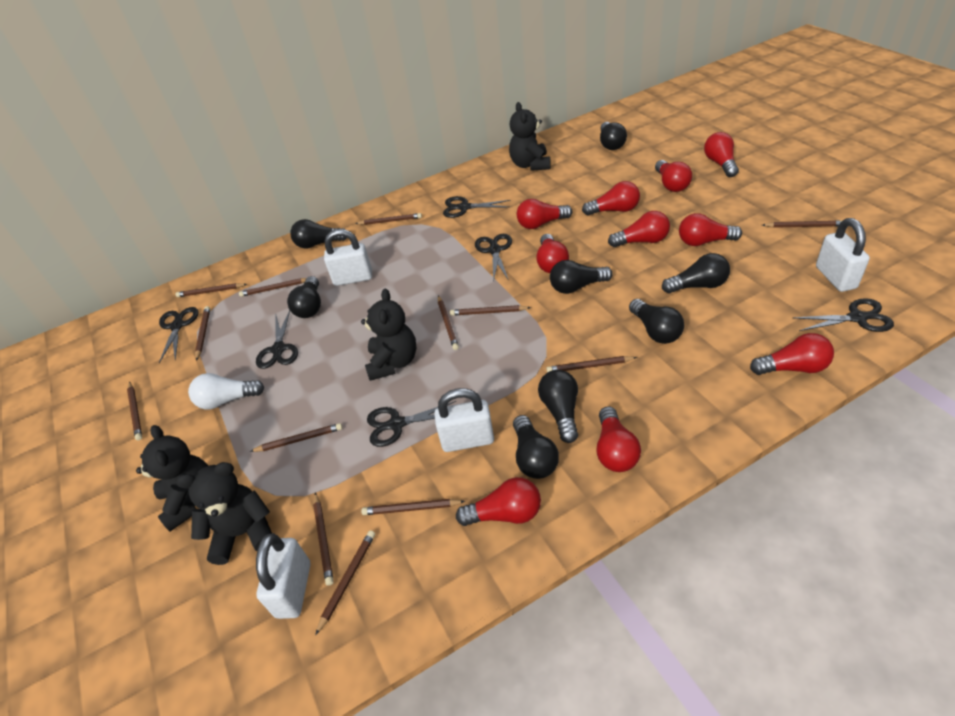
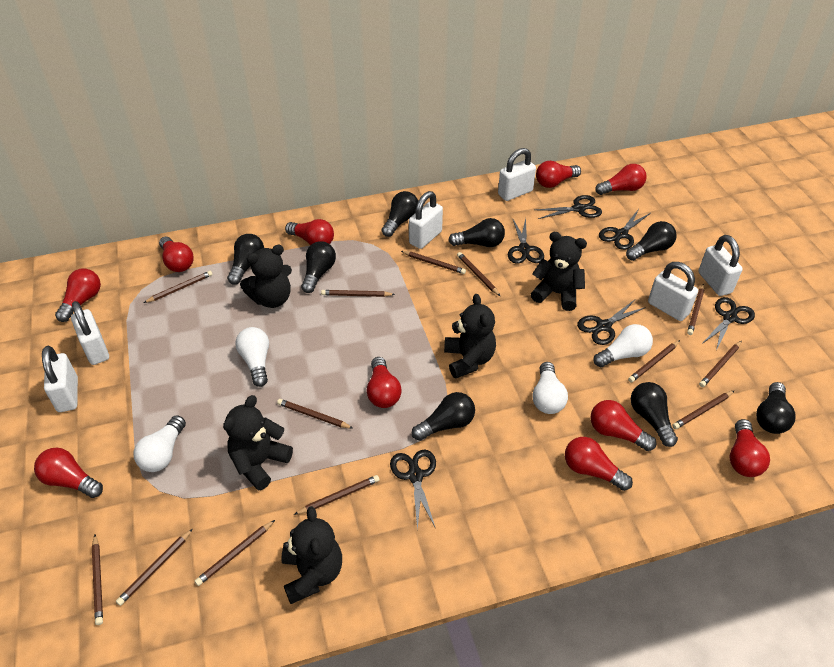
black teddy bear: [136,425,209,531] [176,462,272,565] [361,289,417,381] [509,102,551,171] = 4 -> [223,395,293,491] [240,245,292,308] [281,506,342,604] [444,294,496,379] [531,232,587,311] = 5
white light bulb: [188,373,265,410] = 1 -> [133,415,186,472] [235,327,269,387] [532,362,568,414] [593,324,653,367] = 4
white padlock: [256,533,311,619] [324,229,372,286] [434,388,494,452] [816,218,870,292] = 4 -> [42,346,78,412] [71,301,109,365] [409,191,443,249] [498,148,536,201] [648,262,698,321] [698,235,743,296] = 6

